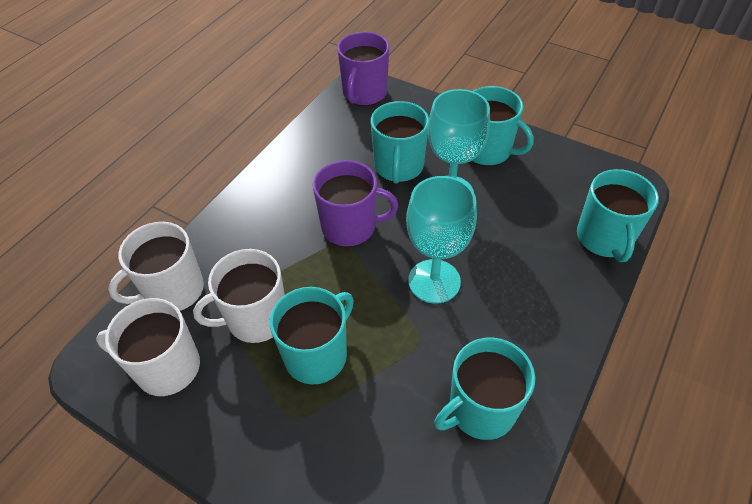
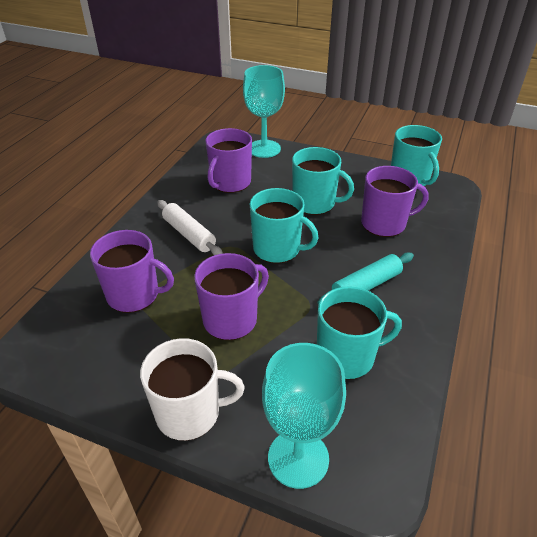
purple mug: [313,160,398,247] [337,32,389,106] = 2 -> [90,230,174,313] [194,253,269,340] [205,128,252,193] [361,166,429,237] = 4
turquoise mug: [270,287,354,385] [371,101,429,184] [434,338,535,440] [471,86,534,166] [577,169,659,262] = 5 -> [250,188,319,263] [292,147,354,215] [317,286,402,380] [391,125,442,186] = 4
turquoise rolling pin: none = 0 -> [318,253,414,305] = 1
white mug: [96,298,200,396] [108,222,204,311] [193,249,285,343] = 3 -> [140,338,244,441] = 1
white rolling pin: none = 0 -> [157,200,223,255] = 1

